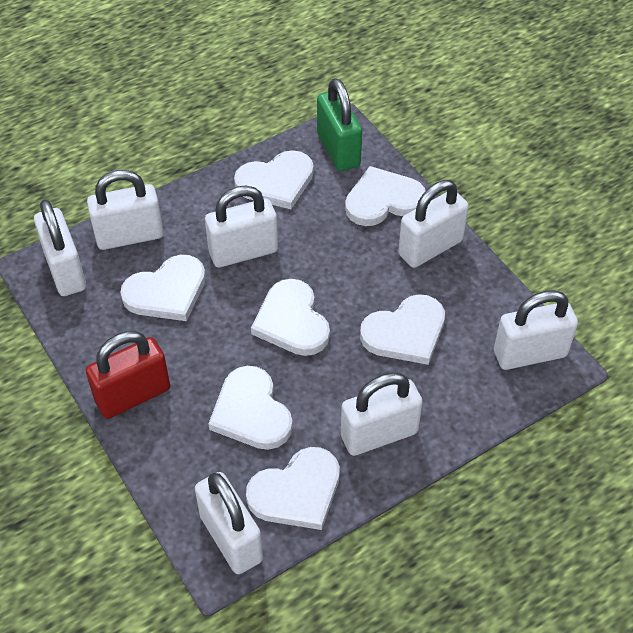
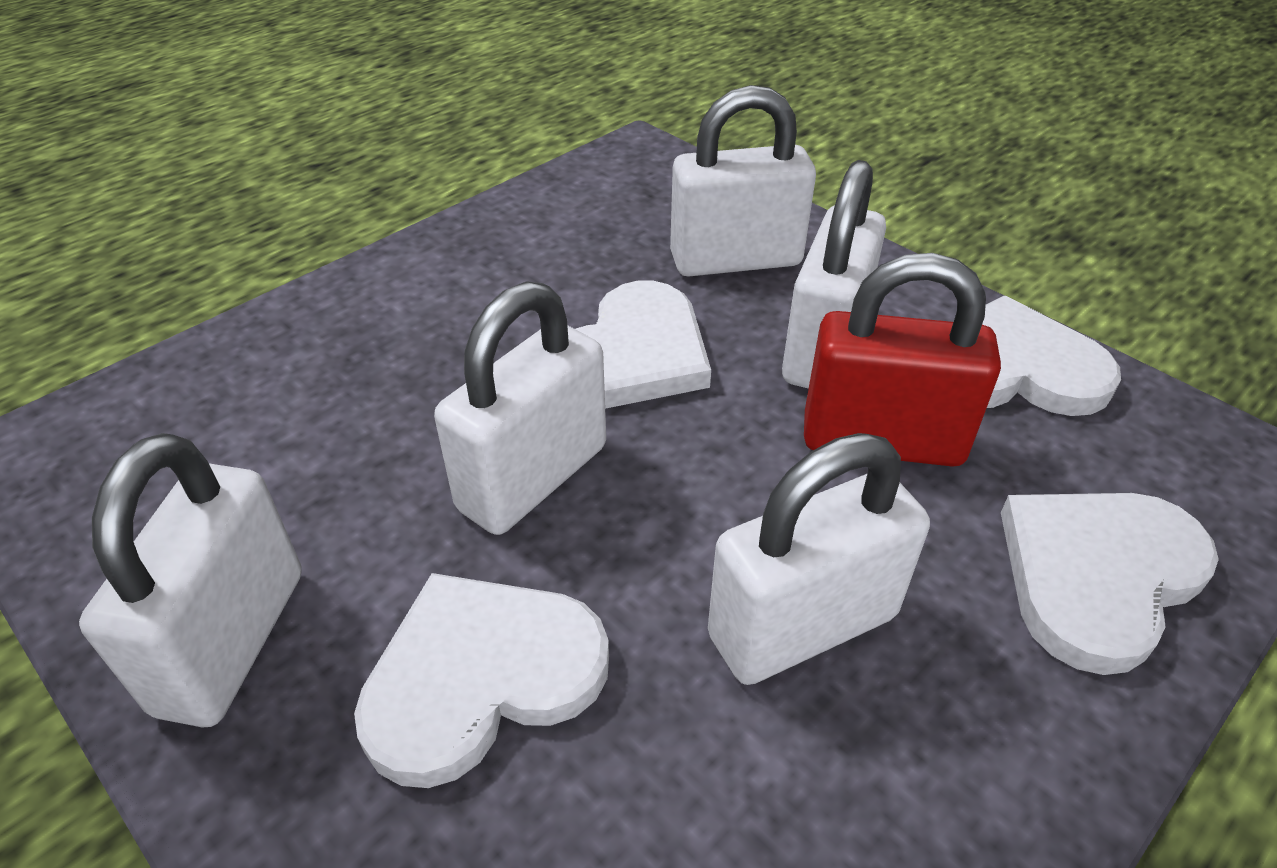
green padlock: [317,78,362,171] = 1 -> none = 0
white heart: [120,255,206,321] [208,366,293,450] [234,150,314,209] [246,447,340,530] [251,279,330,356] [345,166,426,226] [360,294,445,365] = 7 -> [354,573,609,788] [576,281,711,408] [953,296,1121,416] [1001,493,1219,675] = 4
white padlock: [34,200,86,296] [87,170,163,250] [195,472,263,574] [205,186,278,268] [341,372,423,456] [398,180,469,268] [494,290,578,370] = 7 -> [79,433,302,728] [434,281,606,535] [670,85,816,277] [708,433,930,685] [782,160,886,389] = 5

